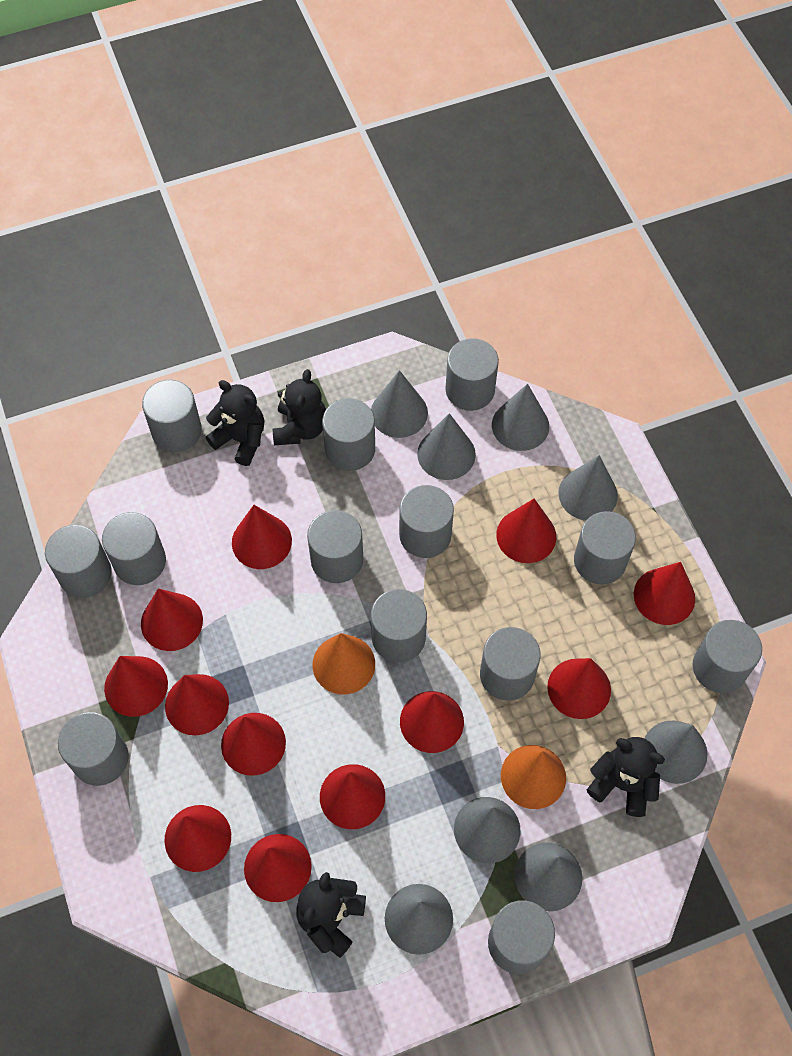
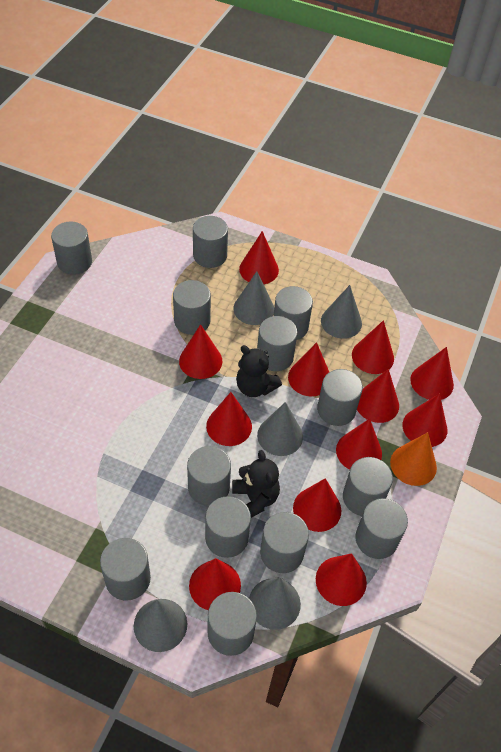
black teddy bear: [206,380,264,466] [273,369,326,445] [296,872,366,958] [587,737,665,817] = 4 -> [232,450,280,518] [236,345,282,397] = 2
grey cone: [371,370,428,438] [385,884,453,955] [417,413,476,480] [454,797,521,863] [492,384,549,451] [515,843,582,911] [558,455,618,521] [644,721,708,784] = 8 -> [134,599,187,652] [233,271,274,325] [249,577,301,630] [257,402,303,456] [321,285,362,339] = 5
orange cone: [313,633,375,694] [501,745,566,809] = 2 -> [390,432,437,486] = 1

